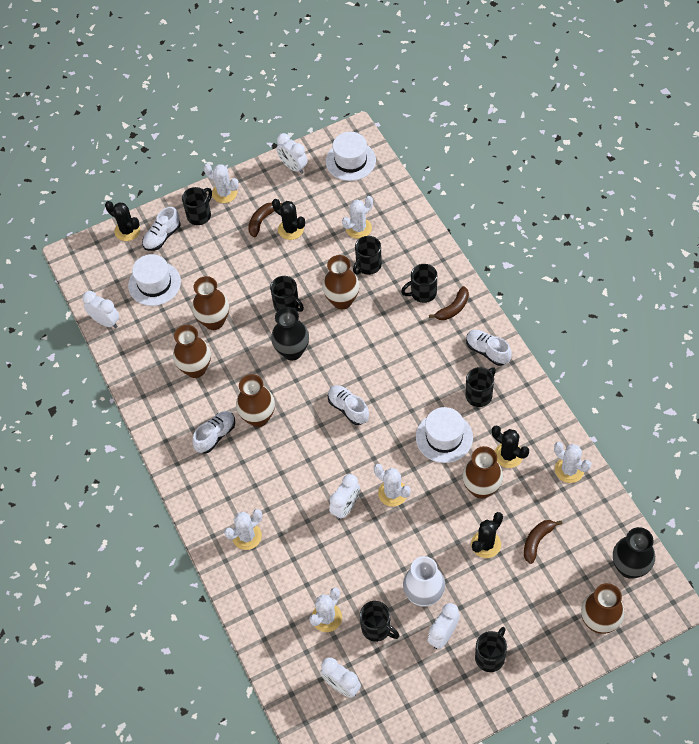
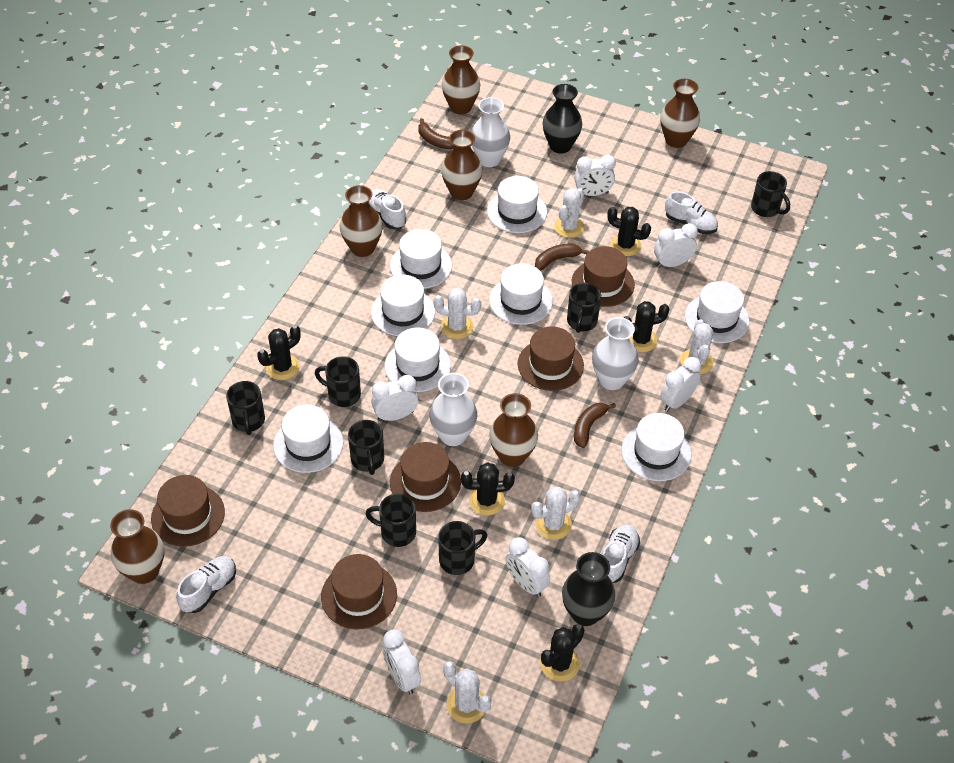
black cactus: [105,201,140,241] [272,199,305,240] [471,512,503,558] [492,425,529,468] = 4 -> [257,325,301,380] [461,462,515,516] [540,624,584,682] [607,207,651,256] [623,301,669,352] = 5
brown hat: none = 0 -> [151,475,225,547] [321,554,397,629] [390,442,461,512] [517,326,584,391] [572,246,635,307] = 5
white cactus: [204,164,239,203] [224,509,262,550] [309,587,342,632] [342,196,373,239] [374,464,411,507] [554,442,591,483] = 6 -> [434,288,481,339] [443,661,491,724] [531,487,580,540] [554,188,585,238] [680,319,714,374] = 5
white clock: [82,291,119,328] [277,133,308,174] [320,657,361,698] [329,474,360,520] [428,603,460,649] = 5 -> [371,375,419,421] [382,630,421,695] [505,537,550,597] [574,155,616,196] [654,223,698,268] [660,357,701,412] = 6
white hat: [128,254,181,306] [326,132,376,181] [416,407,473,463] = 3 -> [273,405,343,473] [371,275,435,336] [385,327,451,392] [390,229,452,289] [487,176,547,233] [489,263,553,325] [621,413,692,481] [685,281,749,343] = 8
white vase: [403,556,445,607] = 1 -> [429,373,477,446] [471,97,510,167] [592,317,639,390] = 3

